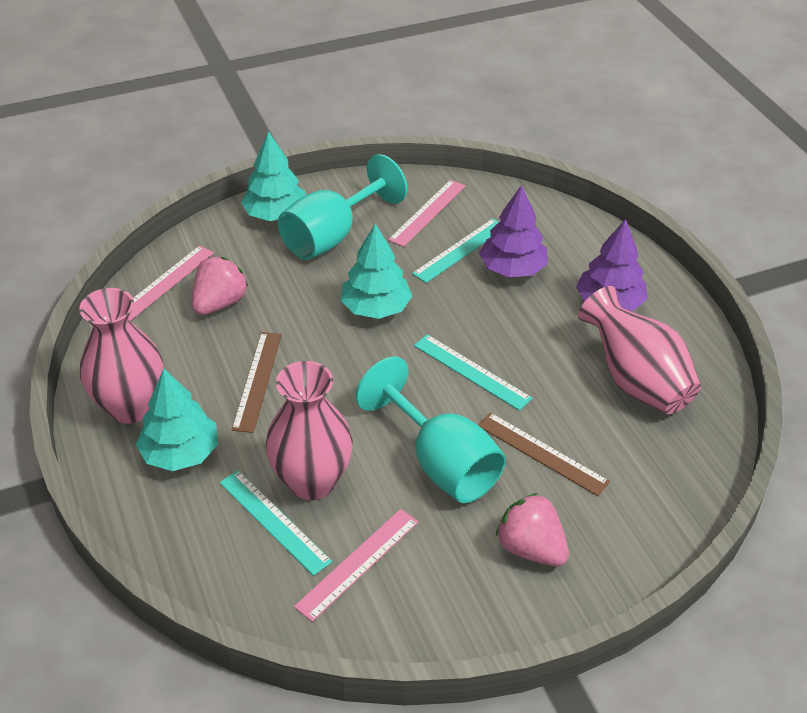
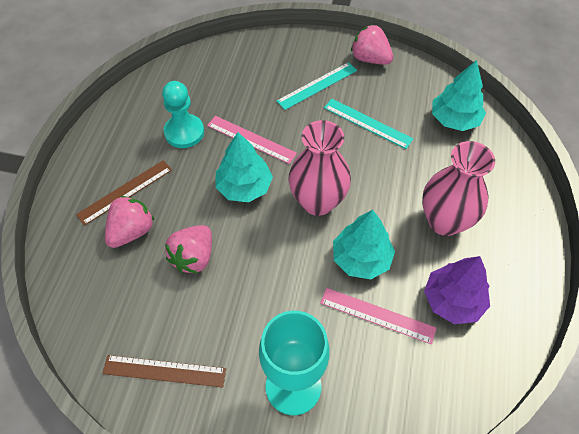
pink ruler: [128,245,214,321] [294,509,419,622] [388,180,465,247] = 3 -> [207,116,297,164] [320,288,436,344] = 2
pink strawberry: [192,257,248,315] [496,493,569,566] = 2 -> [105,196,155,248] [165,225,212,273] [351,25,393,65] = 3
pink vase: [79,288,163,423] [265,361,353,500] [578,286,701,414] = 3 -> [288,120,351,216] [422,141,495,236] = 2
purple tree: [479,185,548,277] [576,219,648,311] = 2 -> [424,256,490,324] = 1
turquoise goblet: [278,154,407,260] [356,356,506,503] = 2 -> [259,311,330,415] = 1
turquoise pawn: none = 0 -> [162,81,204,148] = 1
turquoise ruler: [220,470,332,576] [412,218,499,283] [414,334,533,411] = 3 -> [277,62,357,110] [324,99,413,149] = 2

